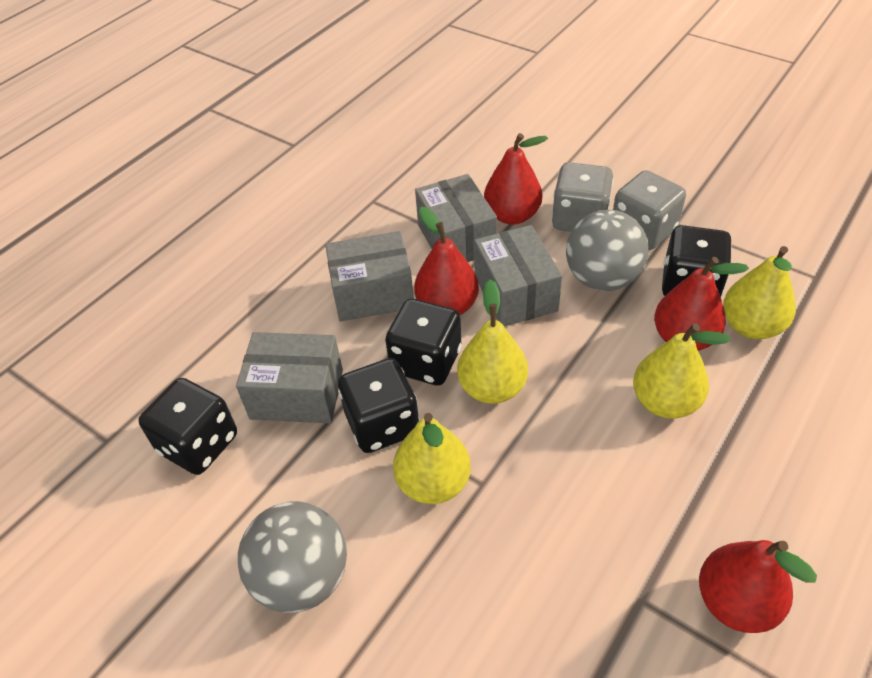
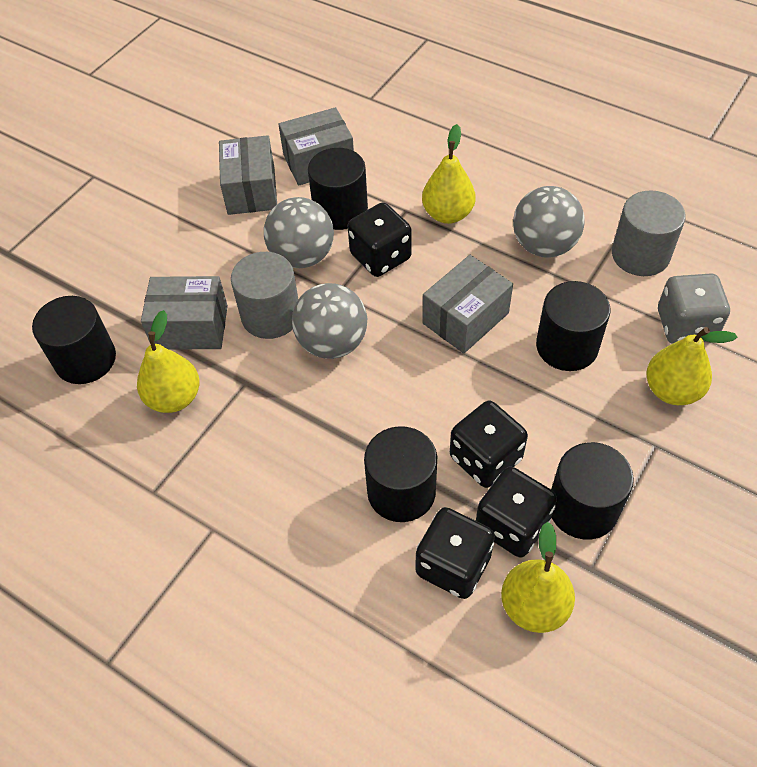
black cylinder: none = 0 -> [32,296,116,384] [308,148,368,230] [364,426,437,522] [536,281,611,371] [551,442,634,539] = 5
grey ball: [238,501,347,613] [566,210,649,291] = 2 -> [264,197,334,268] [292,283,367,359] [513,186,585,258] = 3
grey cylinder: none = 0 -> [231,252,298,339] [612,190,686,276] = 2
grey dice: [552,162,614,232] [613,170,686,250] = 2 -> [658,273,730,344] = 1
red pear: [414,207,479,315] [484,133,548,225] [654,257,749,351] [699,540,817,633] = 4 -> none = 0

